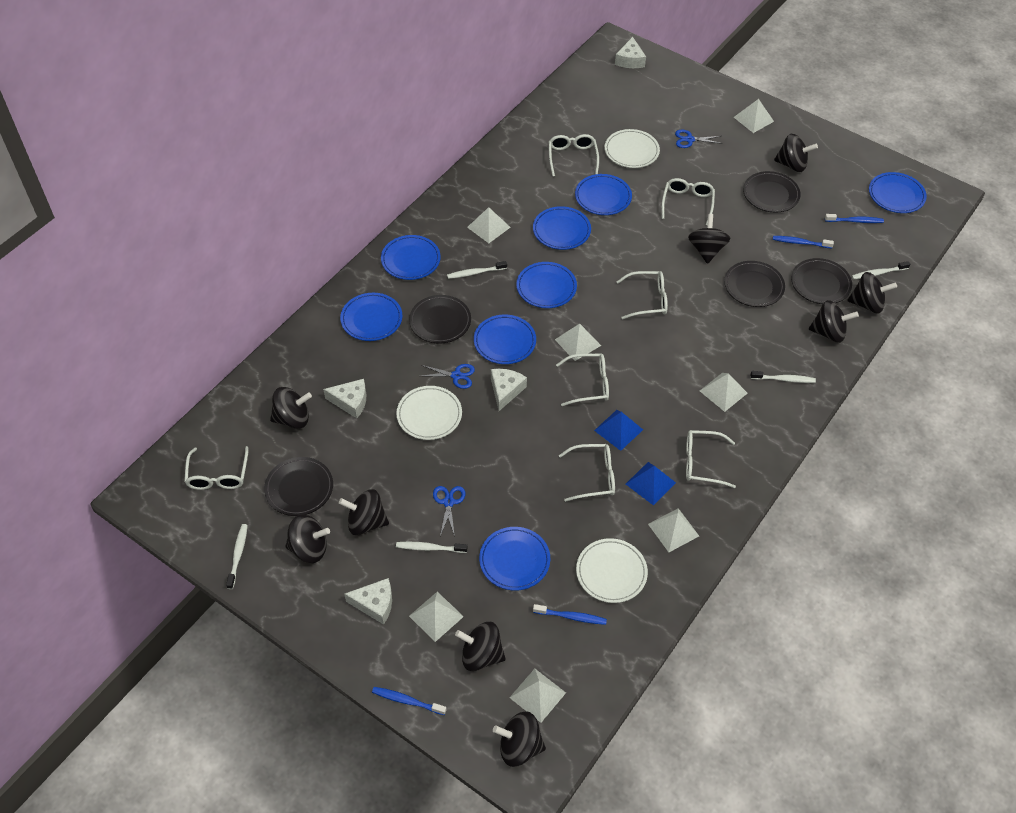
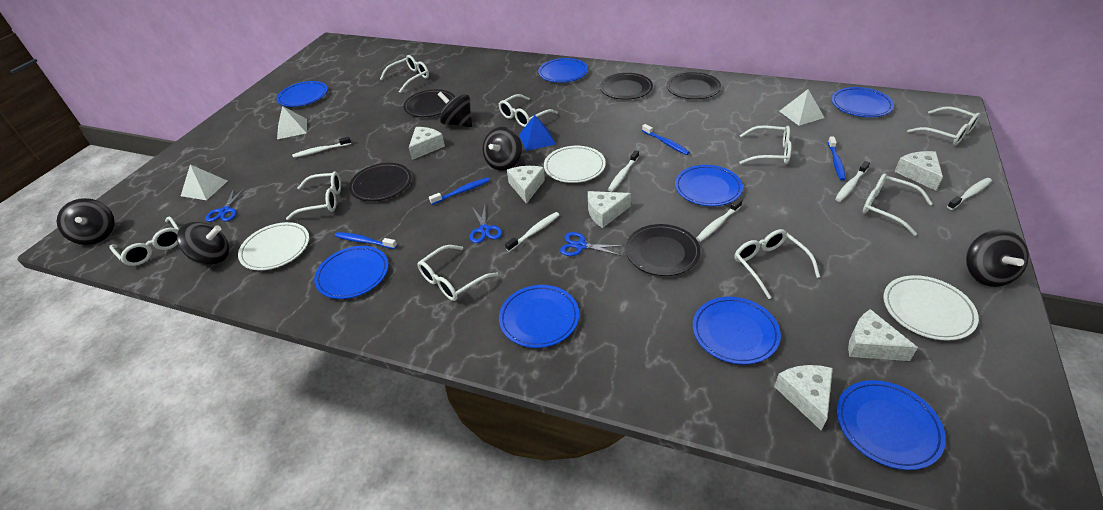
black spinning top: [270,387,312,429] [285,514,330,563] [339,489,389,535] [455,622,506,671] [493,711,546,767] [688,214,731,264] [774,134,818,172] [809,300,859,343] [847,272,897,313] = 9 -> [57,198,115,245] [177,222,229,265] [438,91,472,127] [483,127,522,171] [966,229,1029,287] = 5
blue pyramid: [594,410,643,451] [626,462,676,506] = 2 -> [519,115,556,151] = 1
white cheese: [323,379,366,418] [344,578,392,625] [491,369,527,411] [615,37,646,68] = 4 -> [409,127,445,160] [507,166,545,204] [588,191,631,228] [774,365,833,430] [848,309,918,361] [894,151,943,191] = 6
white glasses: [184,446,248,490] [549,134,599,176] [556,354,609,406] [559,444,615,502] [617,271,668,319] [662,178,715,225] [686,430,736,488] = 7 -> [109,216,179,266] [286,171,341,220] [380,55,429,93] [417,245,499,301] [499,94,558,127] [734,229,820,299] [739,125,792,164] [862,173,933,236] [907,106,980,145] = 9
white pyramid: [409,592,464,642] [467,207,511,243] [509,669,566,723] [555,324,601,361] [648,508,699,552] [700,373,748,412] [734,99,774,133] = 7 -> [181,165,227,200] [277,106,307,139] [779,89,825,126] = 3
white toothbrush: [226,524,248,589] [396,542,467,553] [447,261,507,279] [750,371,816,383] [852,261,910,280] = 5 -> [292,137,351,158] [505,212,559,252] [608,150,639,192] [696,199,742,242] [835,161,870,202] [947,178,992,210] = 6

